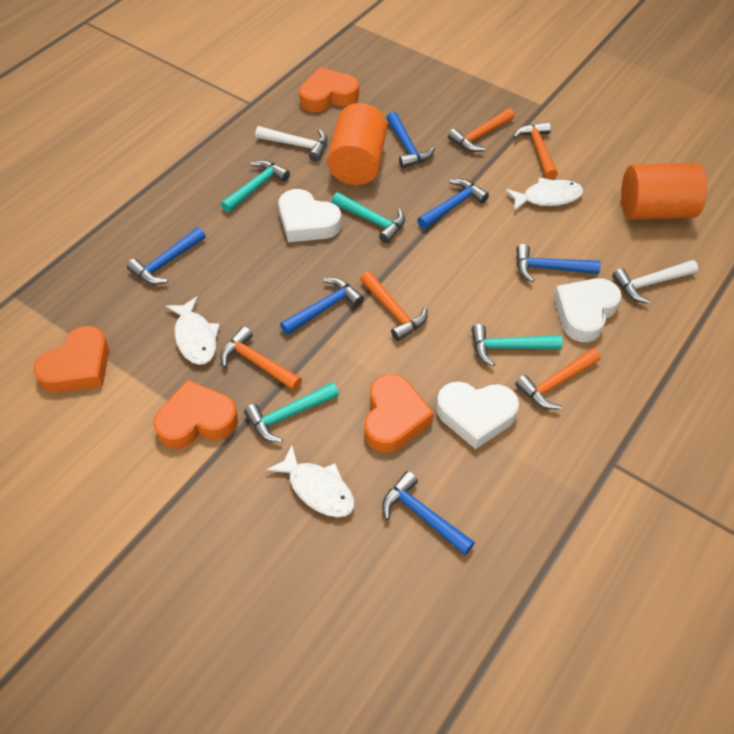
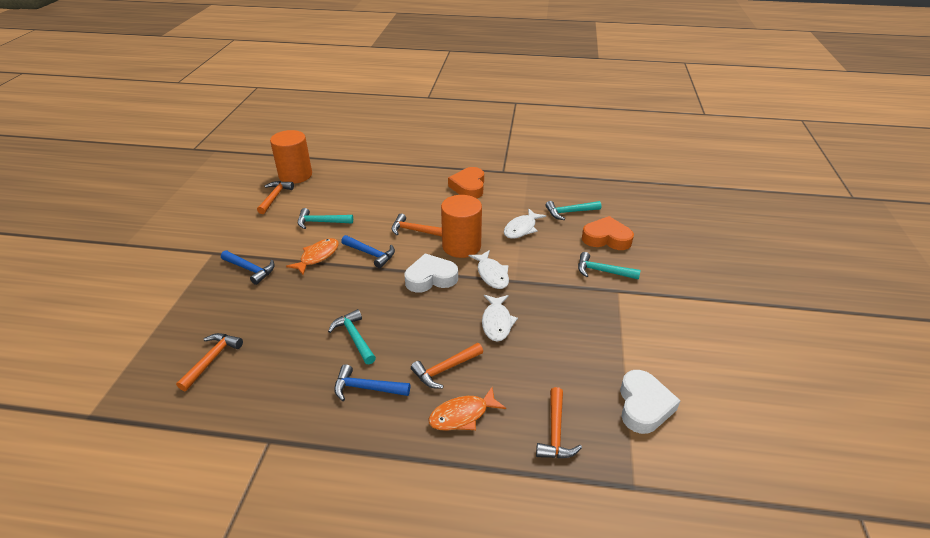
blue hammer: [127,227,206,285] [280,278,364,335] [382,471,475,555] [387,112,435,168] [417,179,489,229] [516,244,601,283] = 6 -> [221,250,275,285] [334,364,410,401] [341,235,395,268] = 3
orange fish: none = 0 -> [286,238,339,275] [428,387,506,431] = 2
orange heart: [33,326,109,393] [153,380,238,449] [299,67,359,112] [364,374,434,452] = 4 -> [448,167,484,198] [582,216,634,250] = 2
white hammer: [255,126,328,161] [612,260,698,304] = 2 -> none = 0
white heart: [279,189,341,242] [436,381,519,449] [554,278,622,342] = 3 -> [405,253,458,293] [620,370,681,434] = 2

